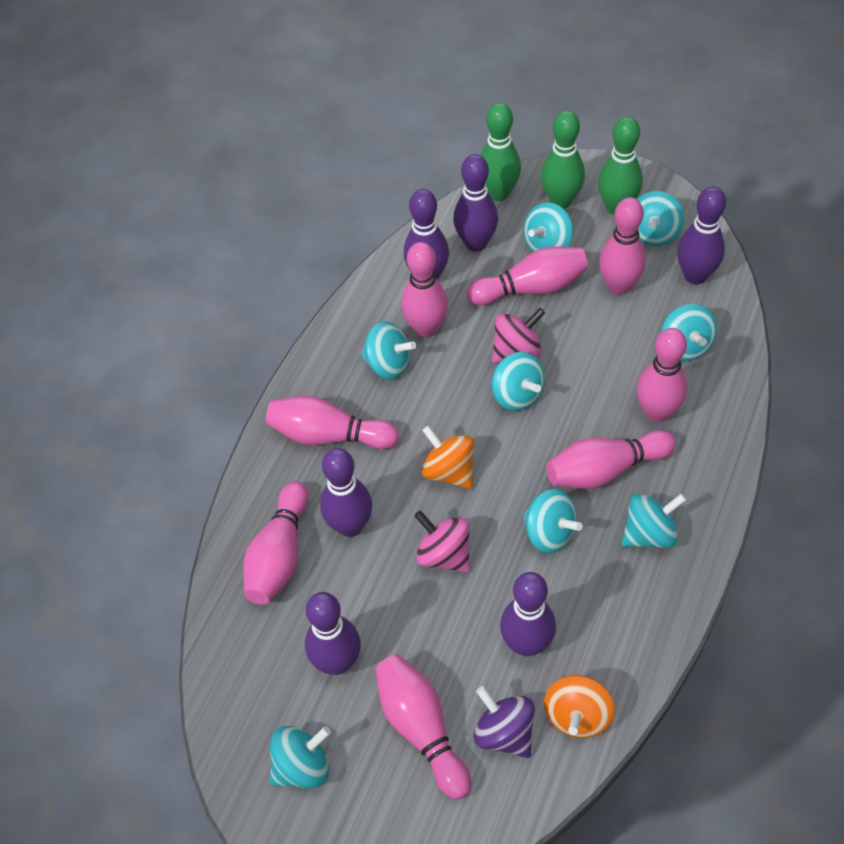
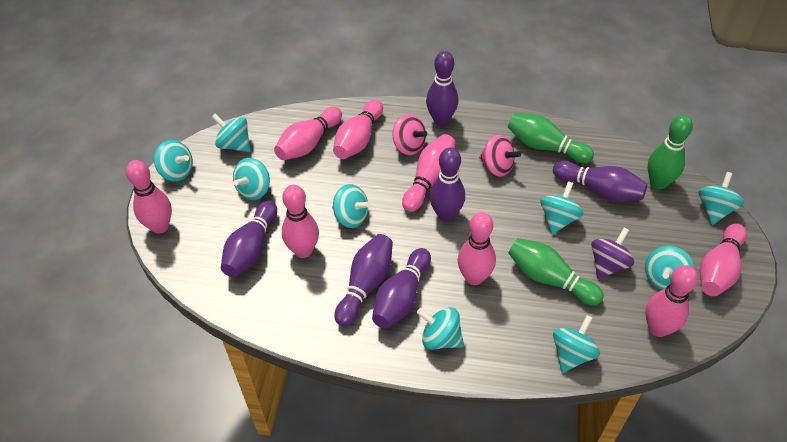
orange spinning top: [422,425,474,489] [544,675,615,738] = 2 -> none = 0
turquoise spinning top: [270,726,331,788] [361,321,416,380] [492,352,545,411] [522,489,583,553] [523,202,573,252] [621,493,687,548] [637,191,684,246] [661,304,717,361] = 8 -> [154,140,193,182] [212,113,251,152] [233,158,270,200] [332,184,371,228] [417,307,464,350] [541,181,583,234] [553,315,600,372] [645,246,694,290] [699,172,744,225] = 9

